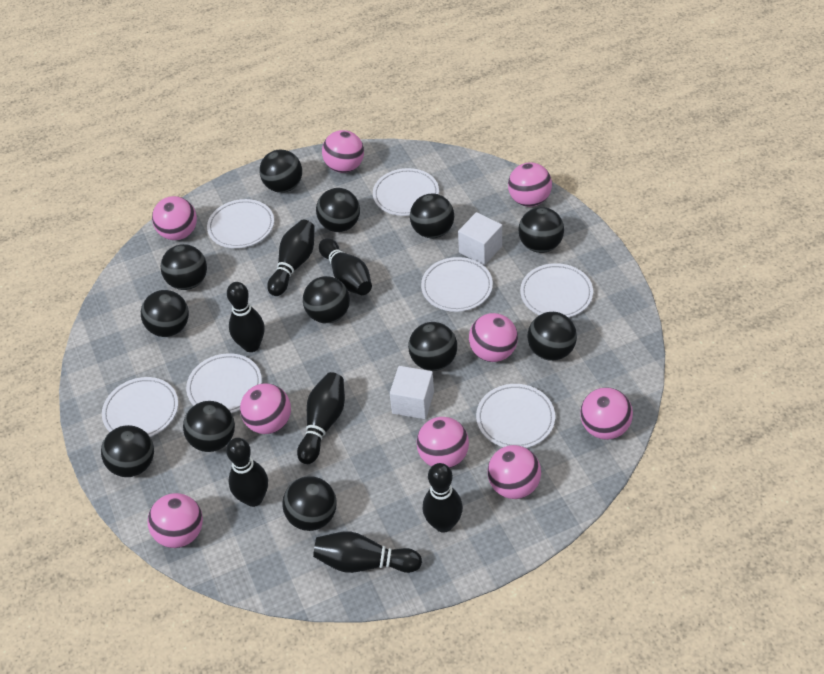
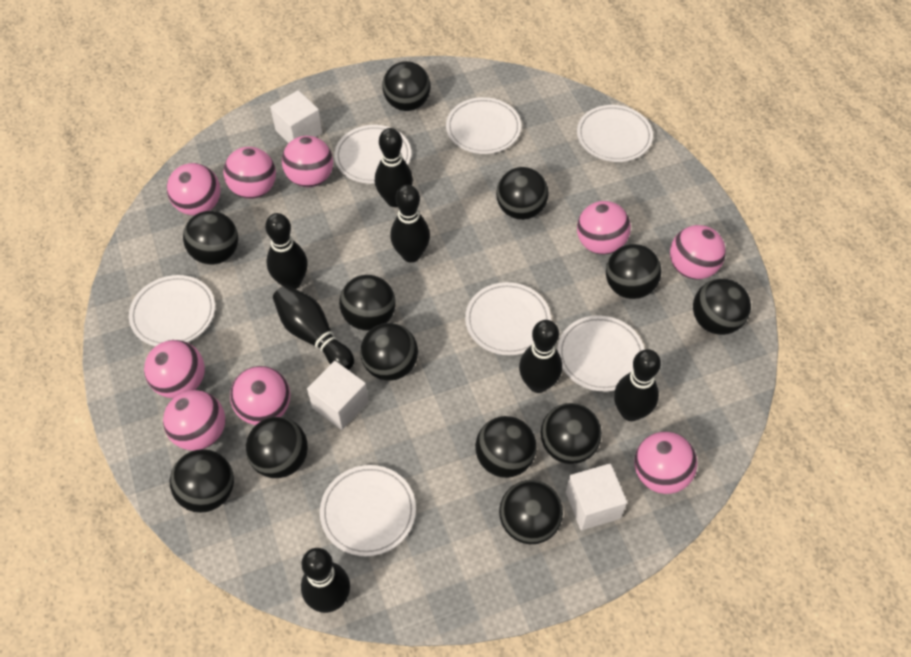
white cube: [390,366,434,419] [458,212,502,265] = 2 -> [270,90,322,143] [307,361,369,430] [566,463,627,530] = 3

